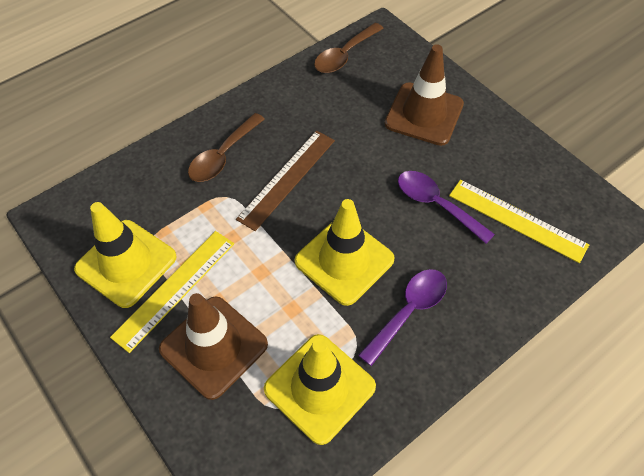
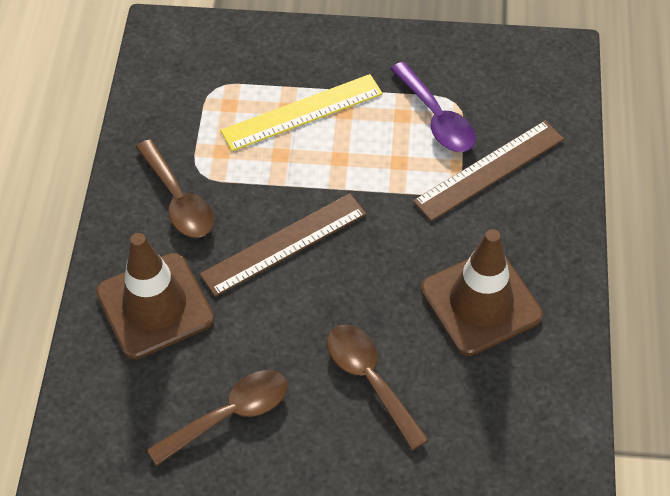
brown ruler: [236,131,335,231] = 1 -> [200,193,366,297] [413,120,564,221] = 2
brown spoon: [188,113,265,182] [314,23,384,73] = 2 -> [136,139,214,238] [147,370,288,466] [327,325,429,450] = 3
purple spoon: [358,269,447,366] [398,171,495,244] = 2 -> [391,62,476,152] = 1
yellow ruler: [110,231,234,353] [449,180,589,263] = 2 -> [221,74,383,151] = 1
yellow traffic cone: [74,202,177,308] [264,334,376,445] [295,199,395,306] = 3 -> none = 0

